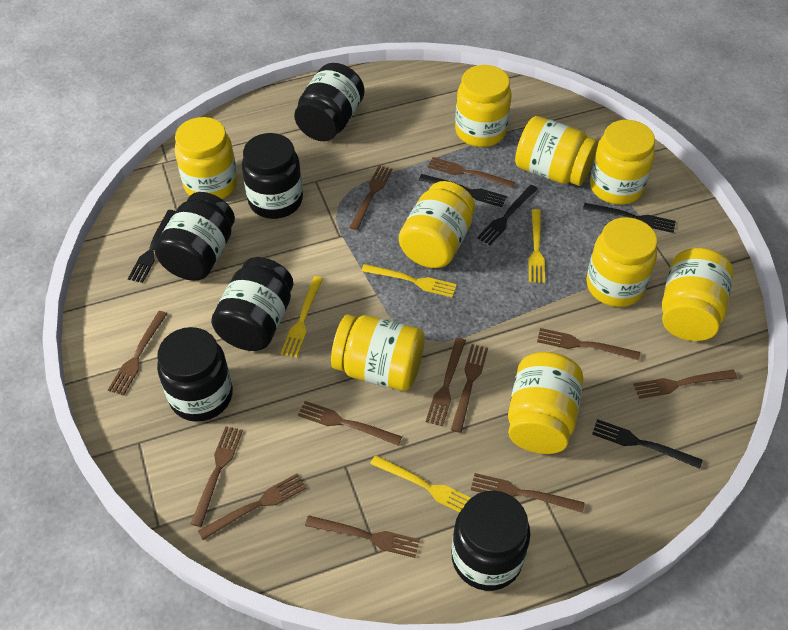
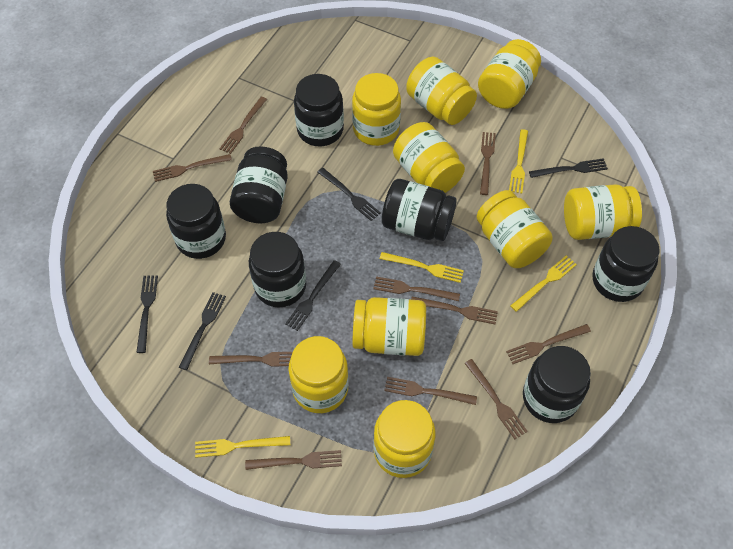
black jar: [155,192,235,281] [157,327,233,422] [211,257,293,351] [242,133,303,219] [294,63,365,141] [452,491,530,591] = 6 -> [166,184,226,259] [230,146,288,223] [249,232,306,307] [294,74,344,146] [382,179,457,241] [523,346,591,423] [592,226,660,302] = 7
brown fork: [108,311,167,396] [191,426,243,527] [198,474,306,540] [298,401,402,446] [305,515,420,558] [349,165,393,230] [426,338,466,427] [428,157,515,188] [451,344,488,433] [471,473,584,513] [537,328,640,360] [633,369,737,399] = 12 -> [153,154,232,182] [209,352,293,367] [220,97,267,154] [245,450,342,470] [373,277,460,301] [384,377,477,405] [411,297,498,325] [464,359,528,439] [480,132,496,195] [506,324,591,364] = 10

